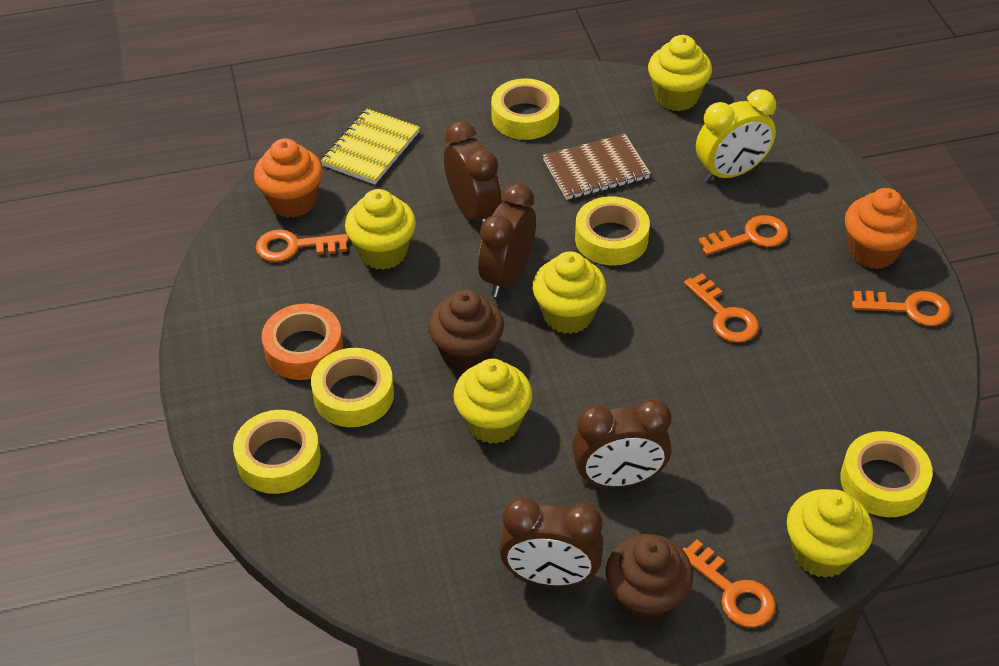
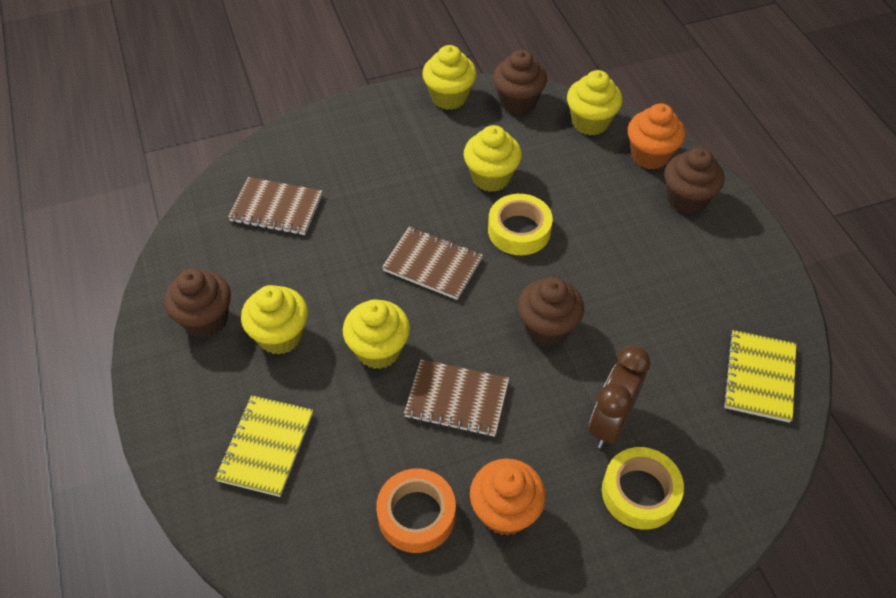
brown clock: [444,121,501,225] [478,183,536,297] [499,497,603,586] [572,399,672,488] = 4 -> [589,346,650,448] = 1
brown cupcake: [428,289,504,372] [606,534,693,625] = 2 -> [164,268,231,338] [493,50,547,115] [518,277,584,346] [664,147,725,214] = 4
brown notebook: [543,134,651,200] = 1 -> [228,177,322,235] [382,226,483,300] [404,359,509,437] = 3
orange key: [256,229,349,262] [683,539,776,628] [684,273,759,343] [698,215,788,255] [852,291,951,326] = 5 -> none = 0
yellow clock: [696,89,776,182] = 1 -> none = 0
yellow notebook: [321,108,420,184] = 1 -> [215,395,313,497] [723,330,796,423] = 2
yellow tape: [233,410,321,494] [311,348,394,427] [491,78,559,140] [575,196,650,266] [840,431,933,517] = 5 -> [488,194,553,255] [602,447,684,530] = 2

